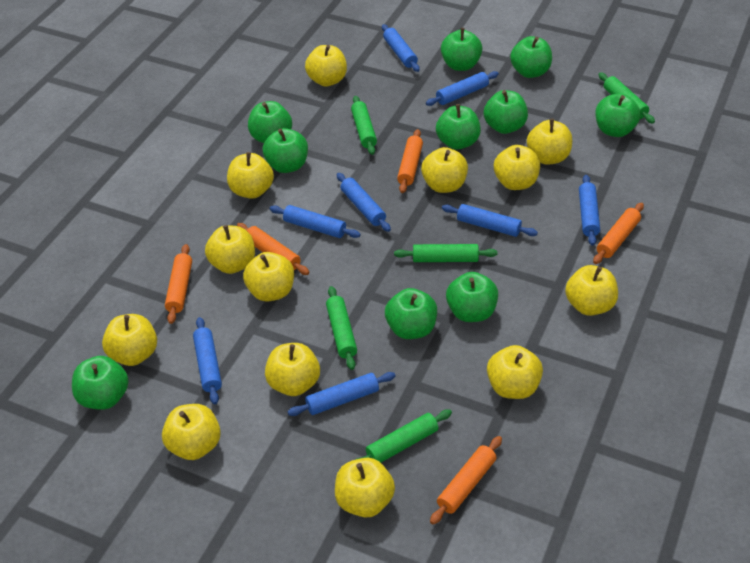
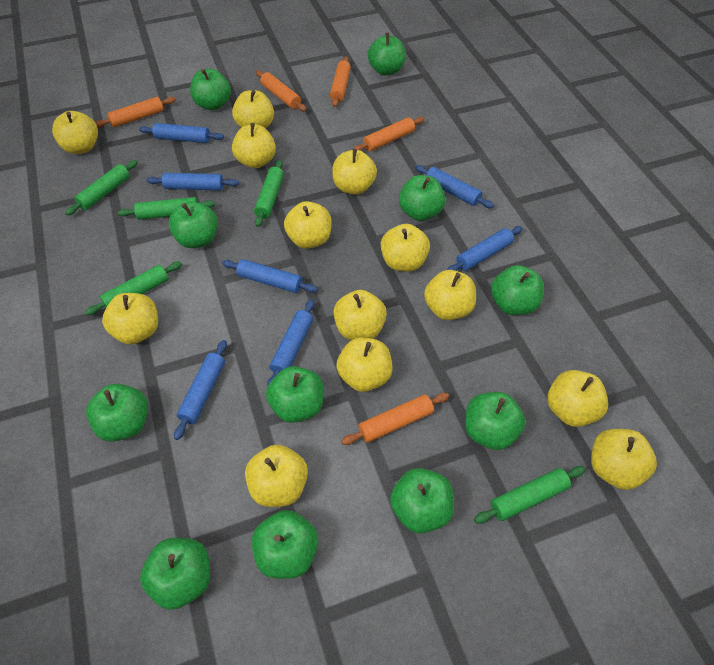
blue rolling pin: [193,317,222,404] [270,205,361,238] [288,372,395,416] [337,173,391,232] [382,24,420,72] [426,71,499,106] [442,204,538,237] [579,175,600,246] = 8 -> [139,123,224,143] [147,173,239,191] [174,340,227,440] [222,259,318,293] [267,299,314,387] [415,165,494,208] [447,226,523,271] = 7
green apple: [72,356,129,410] [248,101,292,143] [263,128,308,173] [385,288,437,339] [436,104,481,150] [441,28,482,71] [446,272,498,322] [484,90,528,134] [510,36,552,78] [595,93,641,137] = 10 -> [86,384,148,442] [140,538,210,610] [169,201,218,248] [190,69,231,110] [252,510,318,579] [266,366,324,423] [368,33,406,76] [390,468,454,533] [399,175,445,221] [465,392,525,450] [491,265,544,315] = 11

